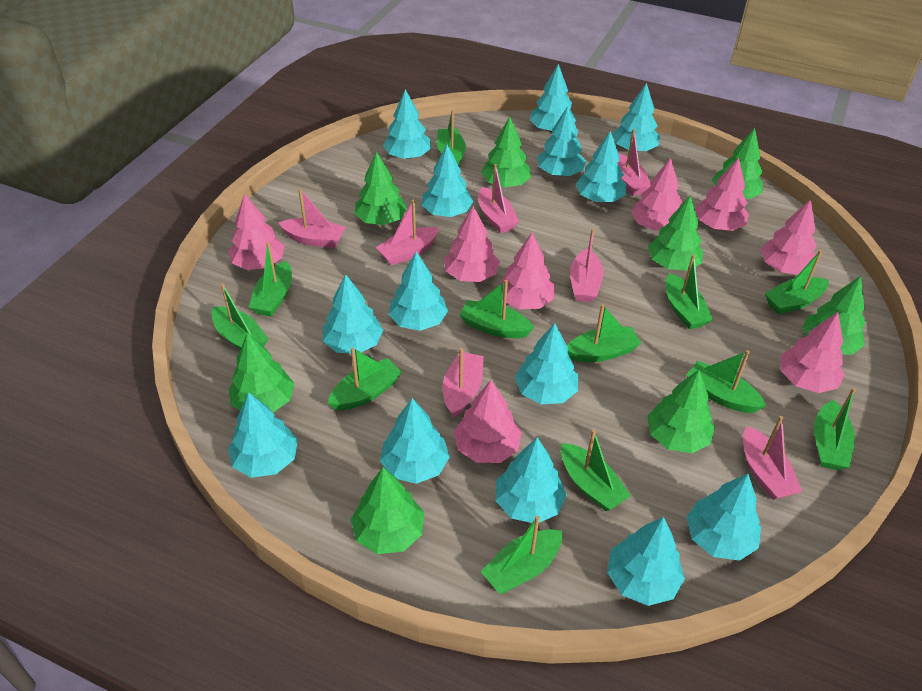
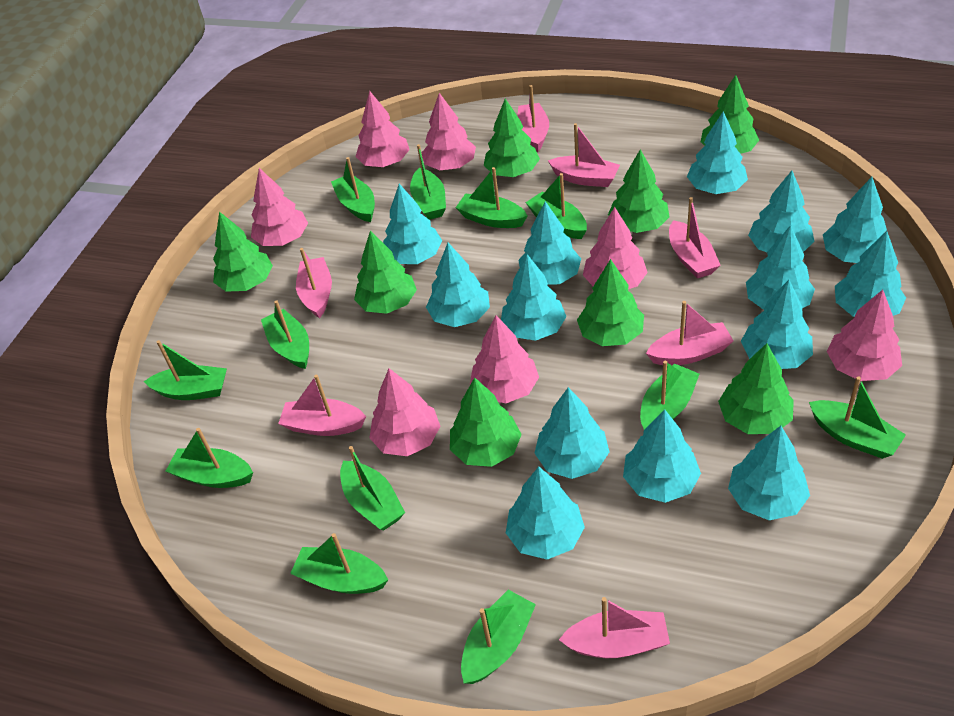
pink tree: [228,194,285,270] [444,206,500,282] [454,380,521,463] [498,233,555,309] [631,158,682,231] [695,158,749,231] [760,199,817,275] [780,312,845,393] = 8 -> [251,168,308,246] [356,91,410,167] [370,368,440,456] [422,93,476,170] [470,315,539,403] [583,207,648,289] [827,290,902,381] = 7

